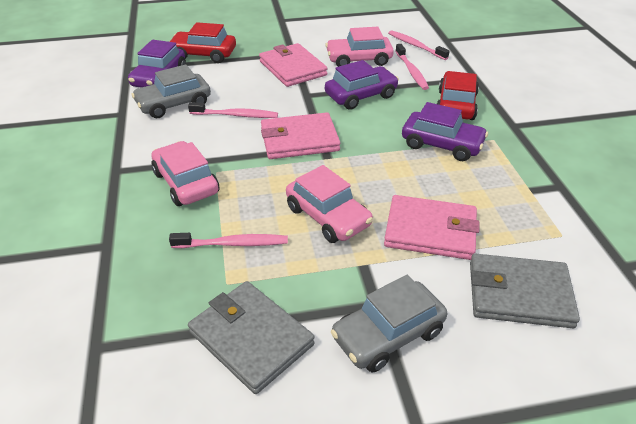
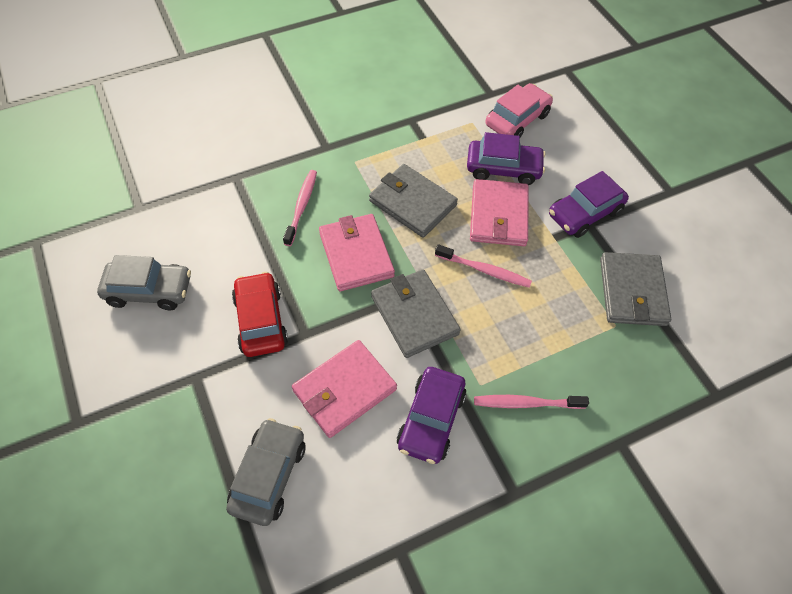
grey wallet: [188,281,315,394] [470,254,580,328] = 2 -> [369,164,458,238] [371,269,461,358] [600,252,671,326] = 3
pink car: [151,141,219,206] [286,165,373,243] [325,27,394,67] = 3 -> [485,83,553,137] = 1
pink toothbrush: [169,233,288,248] [188,102,278,118] [388,30,450,60] [395,44,429,90] = 4 -> [283,170,317,246] [435,244,532,288] [474,395,589,409] = 3
red car: [169,22,236,63] [436,71,479,120] = 2 -> [232,272,288,357] = 1

